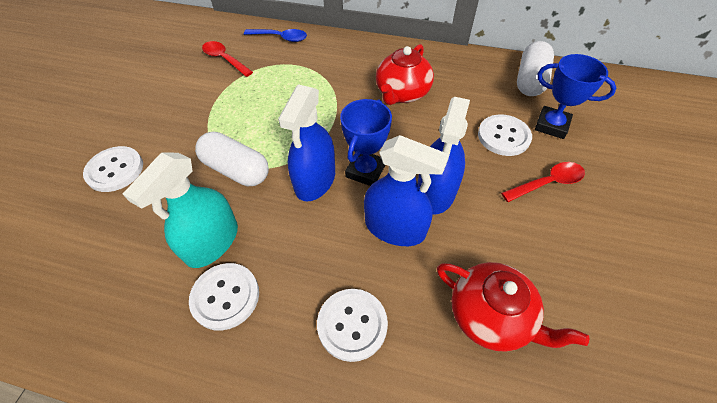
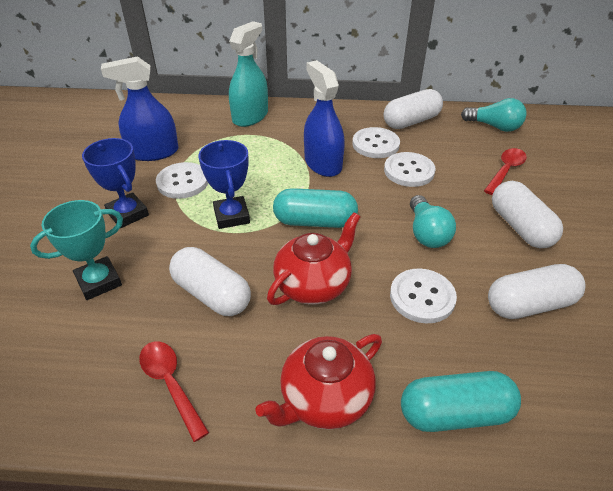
blue spoon: [244,29,307,42] = 1 -> none = 0
blue spray bottle: [278,84,335,202] [364,135,449,246] [418,97,470,215] = 3 -> [101,56,179,161] [304,60,345,177] = 2
turquoise capsule: none = 0 -> [273,188,358,228] [401,371,521,432] = 2
turquoise light bulb: none = 0 -> [410,195,456,248] [461,98,526,132] = 2
turquoise trophy: none = 0 -> [30,200,123,300] = 1
white capsule: [195,132,269,186] [517,41,554,96] = 2 -> [169,247,251,316] [384,89,443,129] [488,264,586,319] [492,181,563,248] = 4

